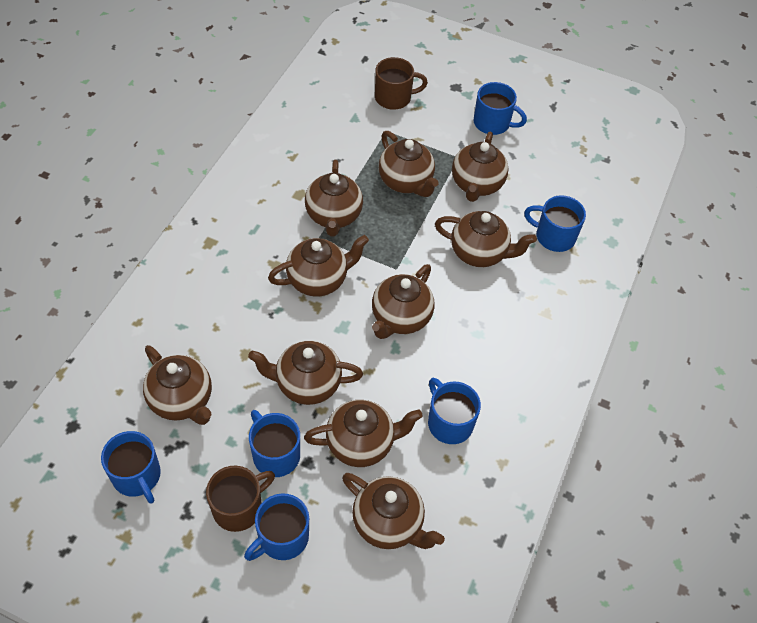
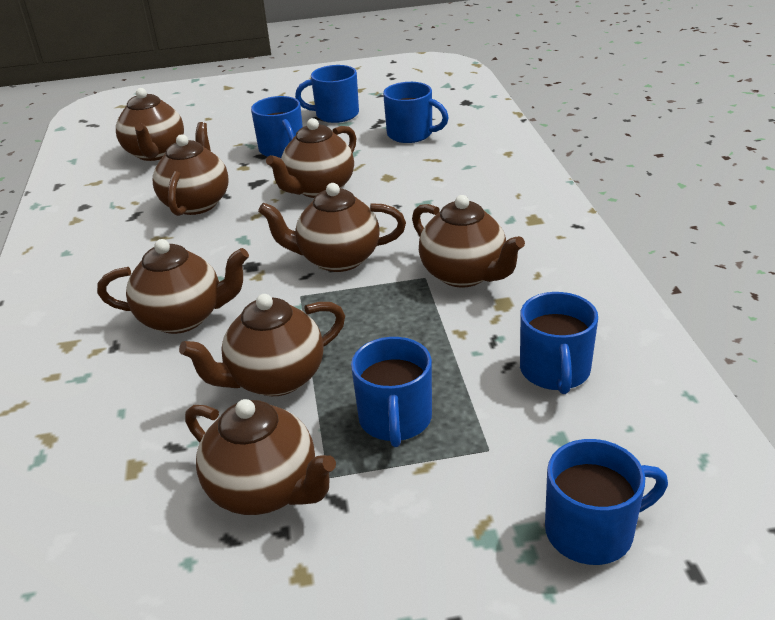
brown mug: [206,466,275,532] [375,57,428,110] = 2 -> none = 0
brown teapot: [143,345,212,425] [248,341,363,405] [268,235,369,297] [304,400,423,467] [305,160,363,236] [342,473,445,549] [372,264,434,339] [379,131,439,197] [435,211,537,267] [452,132,508,202] = 10 -> [97,239,249,334] [116,88,184,161] [153,122,229,216] [179,294,345,396] [185,399,336,515] [258,183,406,272] [266,118,357,198] [412,195,525,287] = 8

